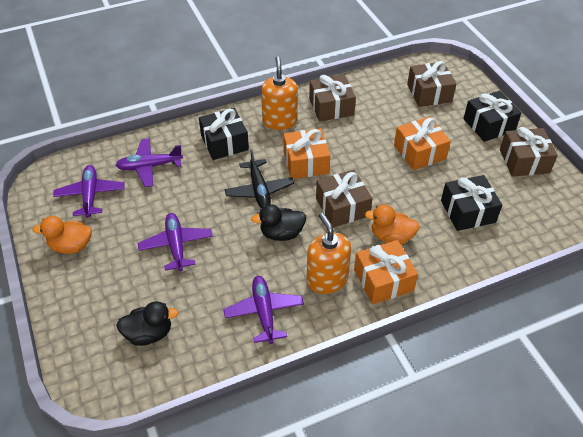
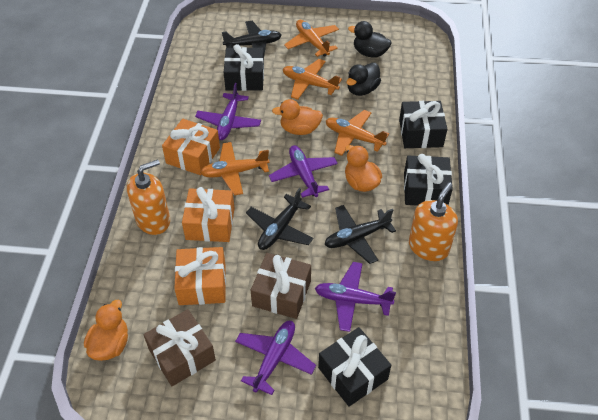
black gift: [199,108,249,160] [441,175,502,231] [463,91,521,142] = 3 -> [224,44,264,91] [318,327,391,407] [399,101,447,148] [404,154,453,206] = 4
black plane: [225,149,294,208] = 1 -> [222,21,281,55] [246,188,313,250] [325,205,396,264] = 3
brown gift: [309,75,356,122] [316,170,372,228] [407,61,456,107] [500,127,558,177] = 4 -> [144,309,216,386] [250,253,311,319] = 2
orange duck: [32,216,92,254] [364,204,420,244] = 2 -> [84,300,128,361] [272,99,323,135] [345,145,382,192] = 3
orange plane: none = 0 -> [200,142,270,196] [283,59,342,100] [284,20,339,57] [326,110,389,156] = 4

